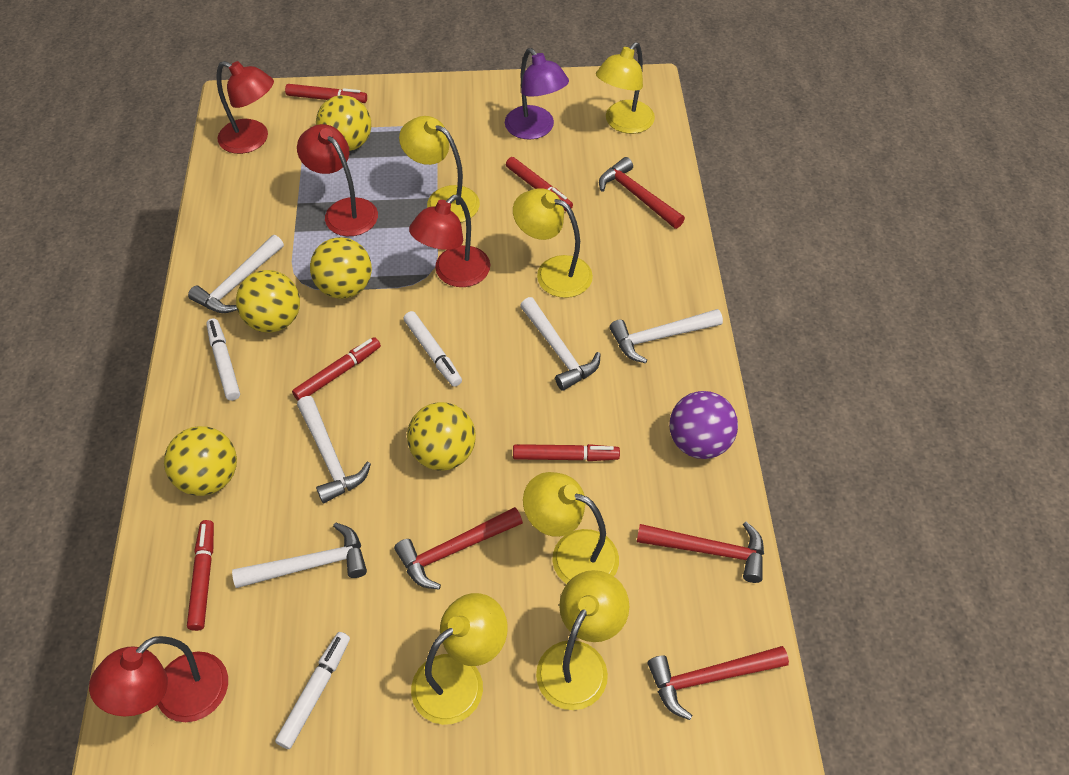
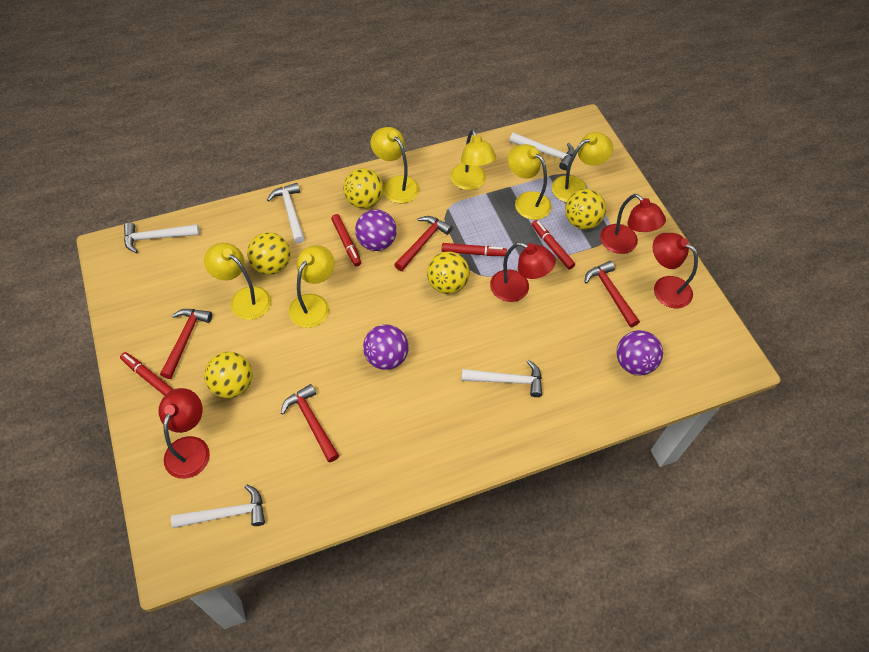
purple ball: [669,391,738,459] = 1 -> [355,209,397,251] [363,325,409,370] [616,330,663,375] = 3
purple lamp: [505,48,569,139] = 1 -> none = 0
red marker: [187,520,214,631] [285,84,367,103] [292,337,381,400] [506,157,573,212] [513,444,620,461] = 5 -> [120,352,174,396] [331,214,361,267] [442,243,507,256] [532,220,575,269] = 4
white marker: [206,318,240,401] [275,632,350,749] [403,311,462,387] = 3 -> none = 0

